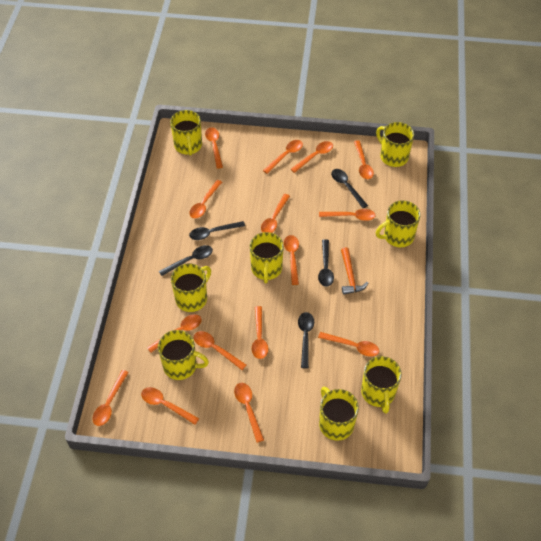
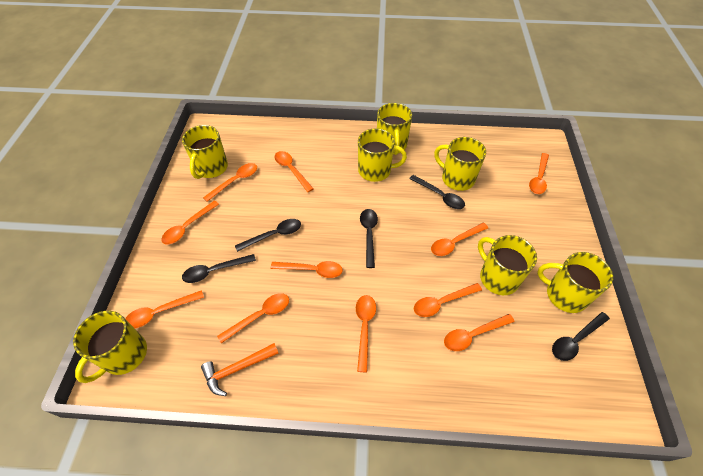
orange spoon: [92,370,129,426] [141,387,199,425] [147,314,202,353] [189,180,222,218] [194,331,246,370] [205,127,223,169] [234,383,264,443] [252,306,268,359] [261,194,290,233] [263,140,303,174] [284,235,299,285] [291,141,333,173] [318,332,379,357] [319,209,376,221] [354,140,374,179] = 15 -> [125,290,204,328] [161,201,219,245] [203,163,257,202] [217,293,289,343] [271,261,343,278] [274,151,314,192] [356,295,376,372] [414,283,482,317] [431,223,488,256] [444,314,515,351] [529,153,549,194] = 11
yellow mug: [158,330,209,380] [170,110,202,156] [171,263,211,312] [250,232,284,283] [319,386,359,441] [361,356,402,414] [376,122,414,167] [376,200,421,247] = 8 -> [73,311,147,383] [182,125,228,179] [358,128,407,182] [377,103,412,155] [434,137,486,191] [478,235,537,295] [537,252,613,313] = 7

